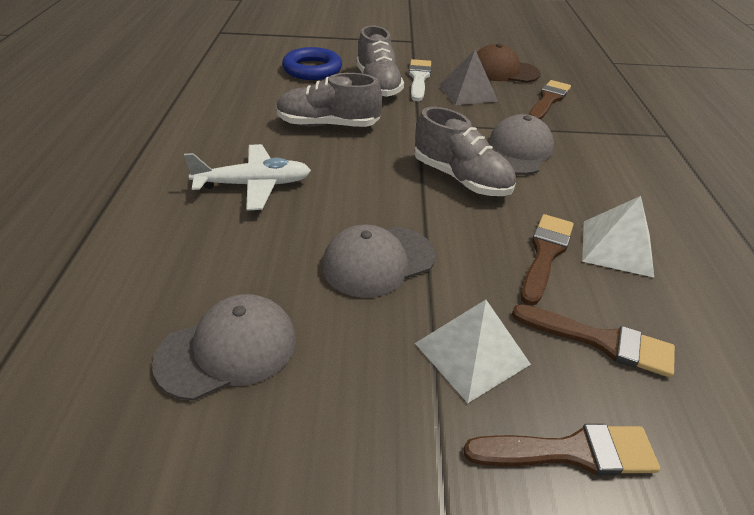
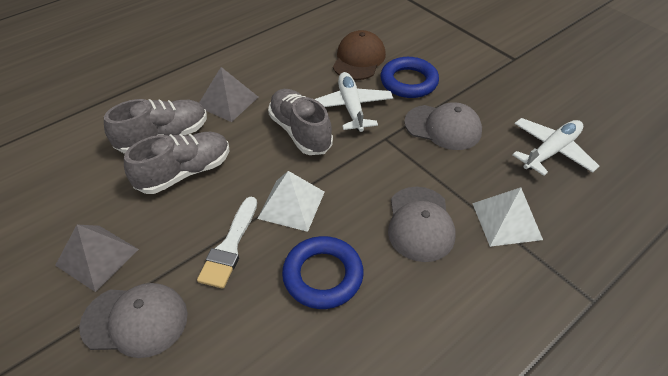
blue ring: [282,47,342,80] = 1 -> [282,236,364,309] [380,57,439,98] = 2
brown brush: [463,424,660,475] [512,304,675,377] [521,214,574,306] [529,80,571,120] = 4 -> none = 0
grey pyramid: [439,50,498,105] = 1 -> [55,225,139,292] [199,67,258,122] = 2
white plane: [184,144,311,211] = 1 -> [315,72,393,132] [512,118,599,176] = 2

